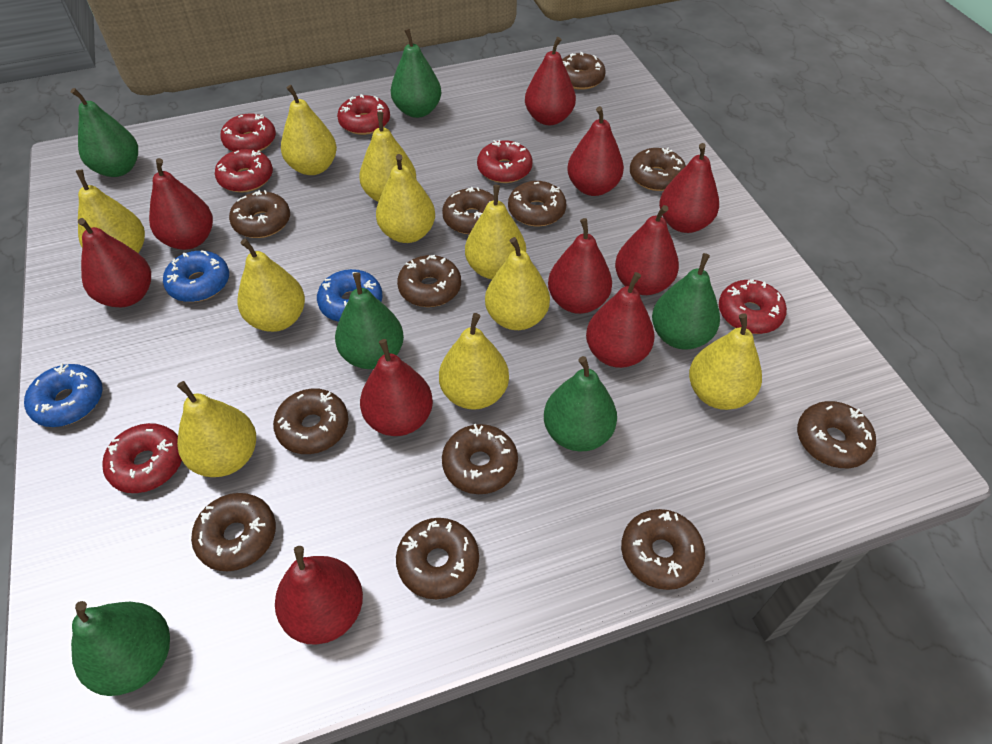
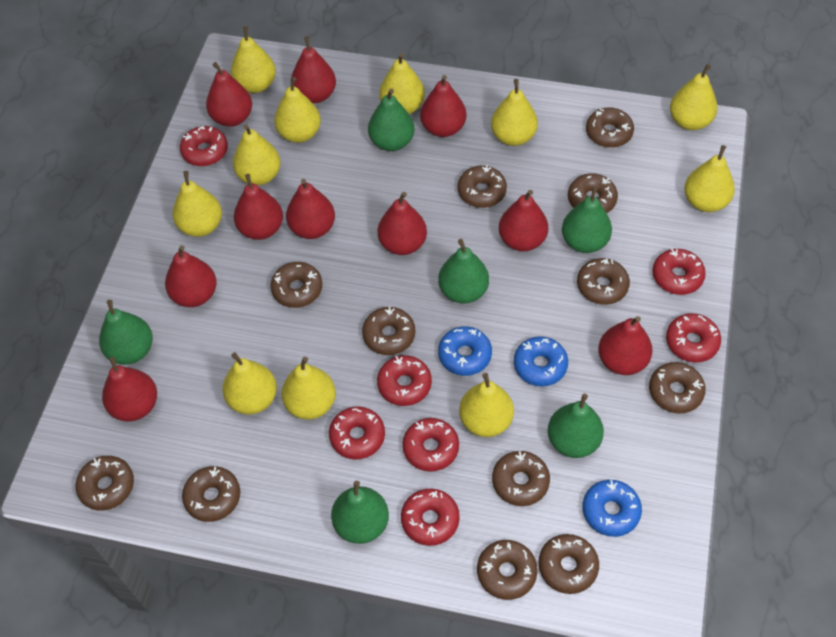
red donut: [102,423,182,493] [215,149,273,193] [220,114,276,151] [337,94,390,135] [477,140,532,183] [719,279,787,334] = 6 -> [180,126,228,166] [329,406,385,460] [377,355,432,406] [401,489,460,546] [403,418,459,472] [652,249,706,295] [666,313,721,363] = 7
yellow pear: [76,170,145,253] [177,381,256,477] [237,239,305,332] [281,85,337,175] [359,112,416,202] [376,154,435,243] [439,313,509,410] [465,185,526,279] [485,237,550,330] [689,313,762,410] = 10 -> [173,171,222,237] [222,352,277,415] [231,26,276,93] [233,124,281,185] [274,77,321,143] [281,357,336,420] [379,53,425,114] [459,373,514,437] [491,79,538,146] [670,64,718,130] [684,145,735,212] = 11

